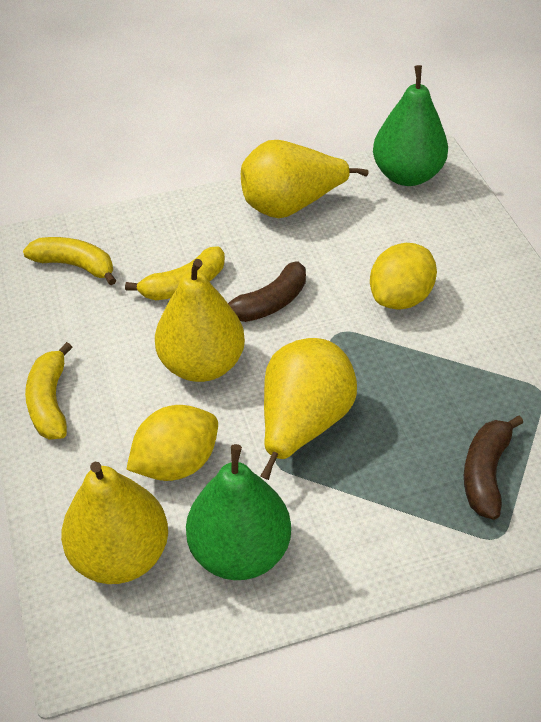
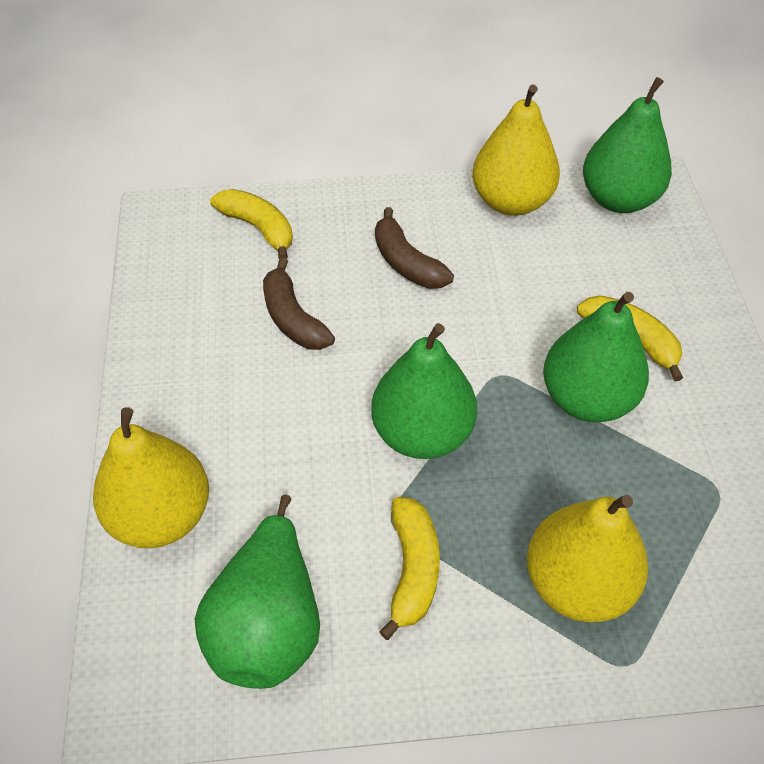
green pear: [186,444,291,580] [373,65,448,186] = 2 -> [195,494,320,689] [371,323,477,459] [543,292,649,422] [583,77,672,213] = 4
yellow lemon: [126,405,218,481] [370,243,437,310] = 2 -> none = 0
yellow pear: [61,462,168,584] [155,259,245,382] [241,140,369,218] [260,338,357,480] = 4 -> [93,407,209,548] [472,84,560,216] [527,494,648,622] = 3

